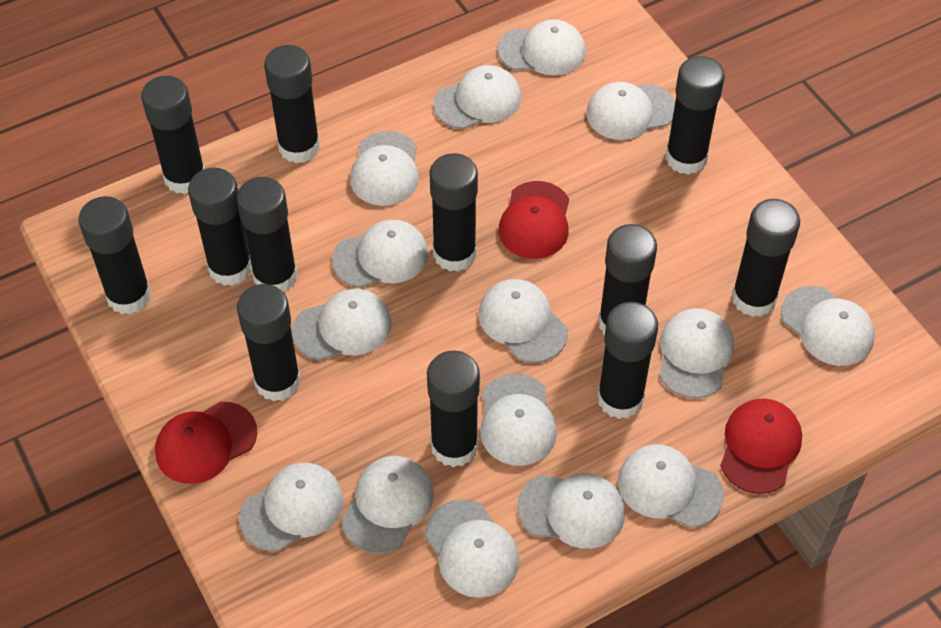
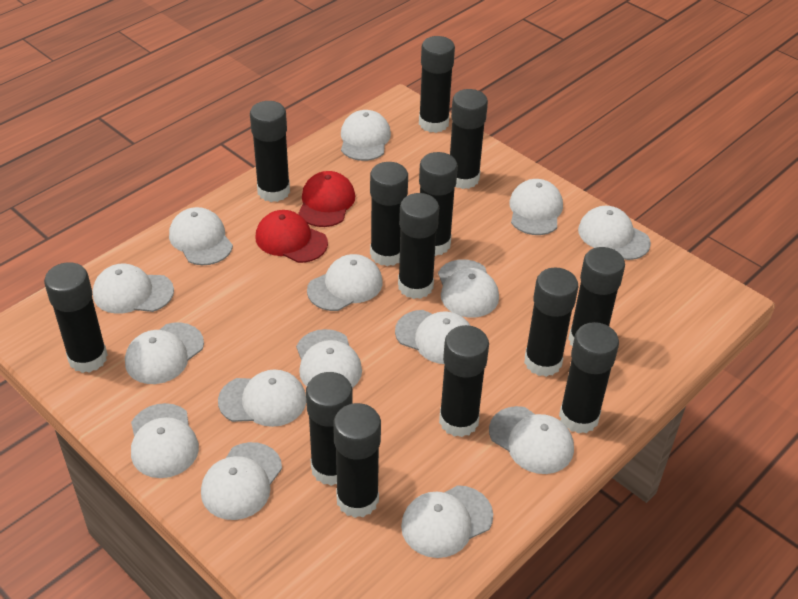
black glue stick: [78,196,152,314] [141,76,205,194] [188,168,252,286] [236,177,297,292] [237,284,301,402] [264,45,320,163] [427,350,480,467] [430,153,478,272] [597,302,658,419] [598,224,657,335] [665,56,725,175] [732,199,800,317] = 12 -> [44,262,108,373] [250,101,290,202] [306,372,353,486] [333,403,381,518] [370,162,408,266] [398,193,439,299] [419,36,455,133] [419,152,458,256] [439,325,489,437] [450,89,488,189] [524,267,578,377] [559,322,619,433] [568,247,625,346] = 13
red cap: [155,402,257,484] [498,181,569,259] [720,399,802,494] = 3 -> [256,210,328,263] [298,171,355,227] = 2

